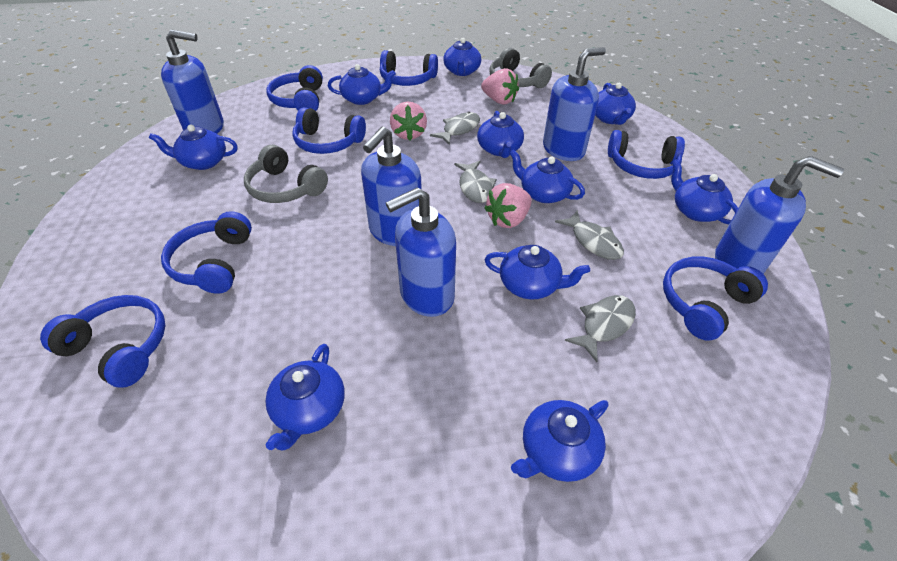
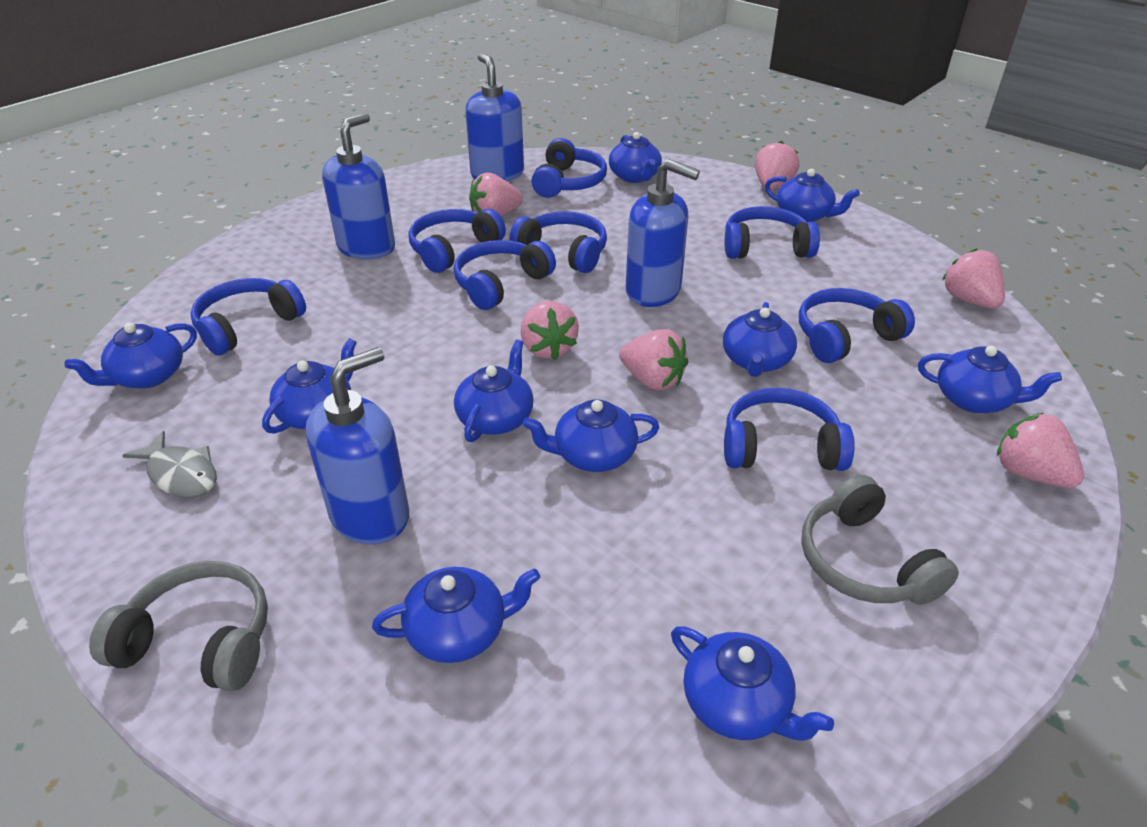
blue headphones: [40,295,166,388] [161,211,252,294] [267,65,323,111] [292,107,366,154] [380,50,438,86] [608,130,685,179] [663,256,768,341] = 7 -> [190,278,306,356] [409,209,506,273] [454,240,556,310] [509,211,607,273] [531,138,607,198] [724,388,855,471] [725,206,820,259] [799,288,915,363] = 8
blue soap dispenser: [161,30,224,134] [361,126,422,246] [386,187,456,317] [543,47,606,161] [715,156,844,274] = 5 -> [306,347,409,545] [322,113,395,260] [465,53,524,181] [626,159,700,307] = 4
grey fish: [430,112,480,145] [454,161,497,203] [555,210,624,260] [565,295,636,362] = 4 -> [122,431,217,498] = 1
pink strawberry: [390,102,427,140] [481,68,519,105] [484,183,532,228] = 3 -> [469,173,523,217] [521,301,579,360] [619,329,688,391] [755,141,799,190] [942,248,1005,308] [997,413,1084,488] = 6

